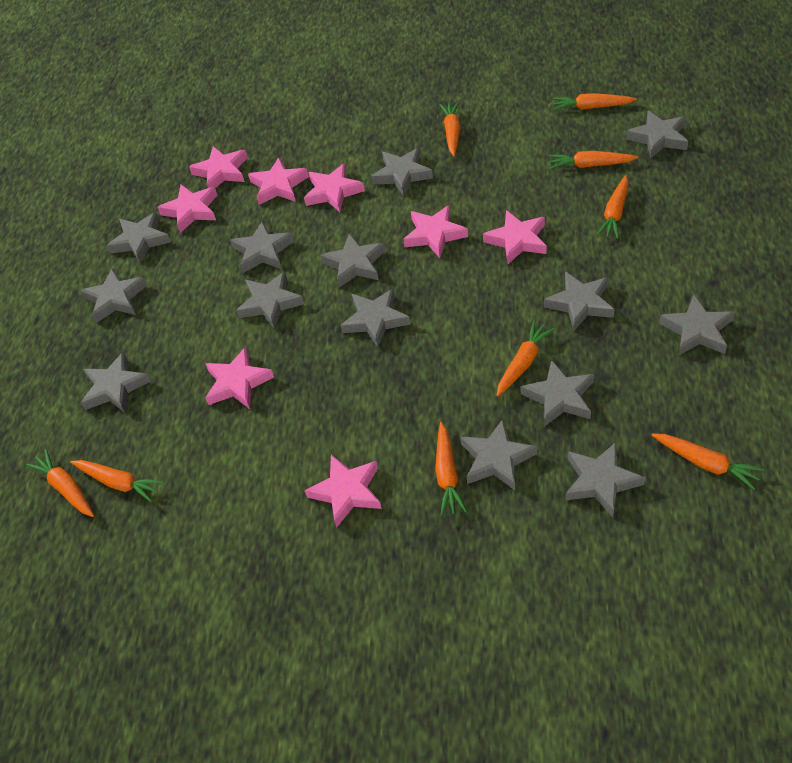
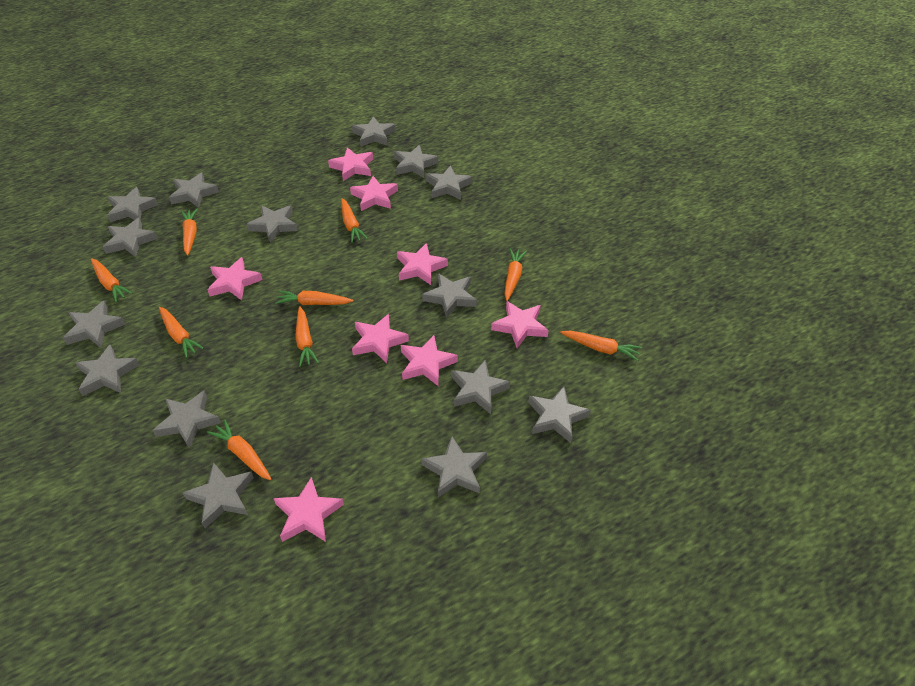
grey star: [80,268,147,323] [81,352,151,413] [107,212,171,264] [230,221,294,273] [236,271,304,329] [320,233,385,288] [341,289,410,347] [371,148,433,196] [460,419,537,490] [521,360,594,427] [544,272,614,331] [565,442,645,517] [626,111,688,159] [659,295,735,355] = 14 -> [63,301,126,348] [75,345,139,396] [103,218,158,257] [107,187,158,222] [153,391,221,449] [169,172,219,208] [183,462,254,528] [246,205,298,243] [352,116,396,147] [394,145,438,178] [421,436,487,498] [422,273,477,318] [426,165,472,200] [451,360,510,414] [528,386,591,443] = 15

